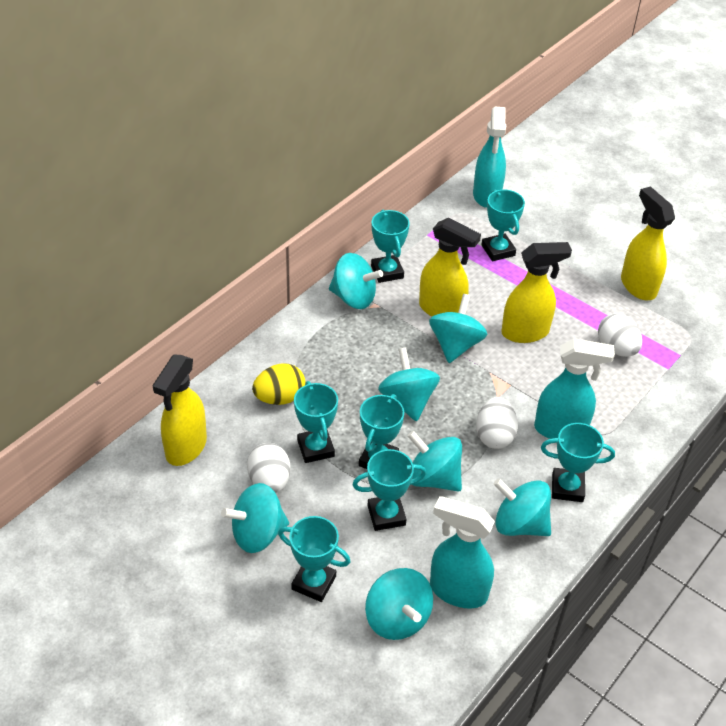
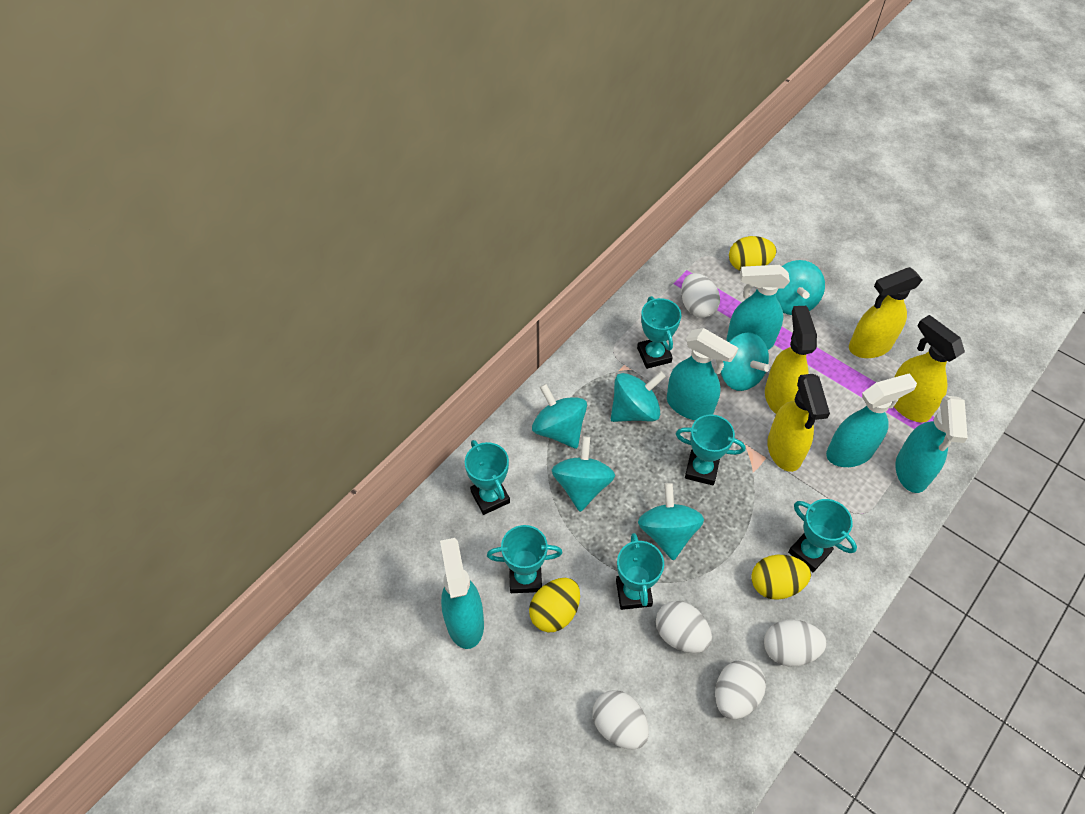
turquoise spinning top: [221,483,289,553] [329,253,383,309] [365,568,433,640] [378,348,440,422] [408,431,462,492] [429,294,487,363] [494,478,551,536] = 7 -> [532,384,587,449] [552,436,615,512] [611,371,666,422] [638,483,704,560] [721,333,770,391] [776,260,825,315] = 6
turquoise spray bottle: [430,496,495,609] [473,107,506,208] [534,339,615,439] = 3 -> [440,538,484,649] [667,328,738,420] [726,265,790,350] [826,373,917,467] [895,395,968,493] = 5
turquoise trophy: [278,516,351,602] [294,381,338,463] [352,449,426,531] [359,394,404,469] [371,210,410,283] [481,190,525,261] [541,423,615,502] = 7 -> [465,440,510,515] [487,525,562,593] [616,533,664,610] [637,296,681,369] [676,414,745,485] [788,499,857,572] = 6
white egg: [247,443,291,493] [476,397,518,449] [598,313,642,357] = 3 -> [593,690,649,749] [656,601,712,653] [681,273,720,318] [715,659,766,719] [764,620,827,666] = 5
yellow egg: [252,364,305,405] = 1 -> [529,578,580,633] [729,236,776,271] [751,555,811,600] = 3

